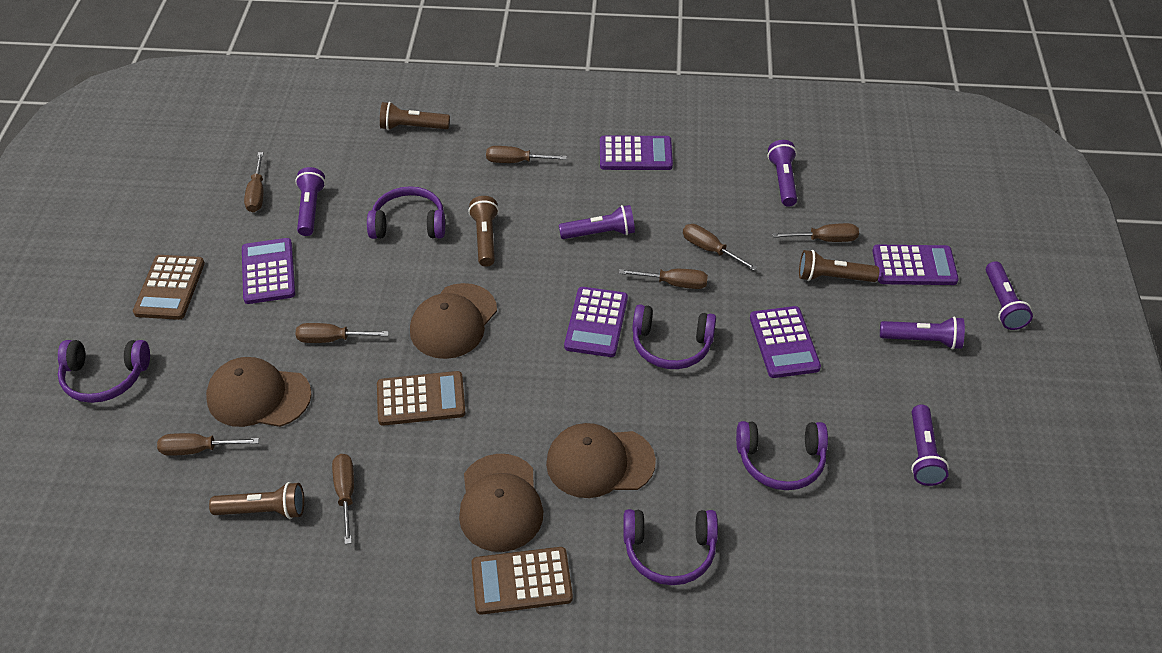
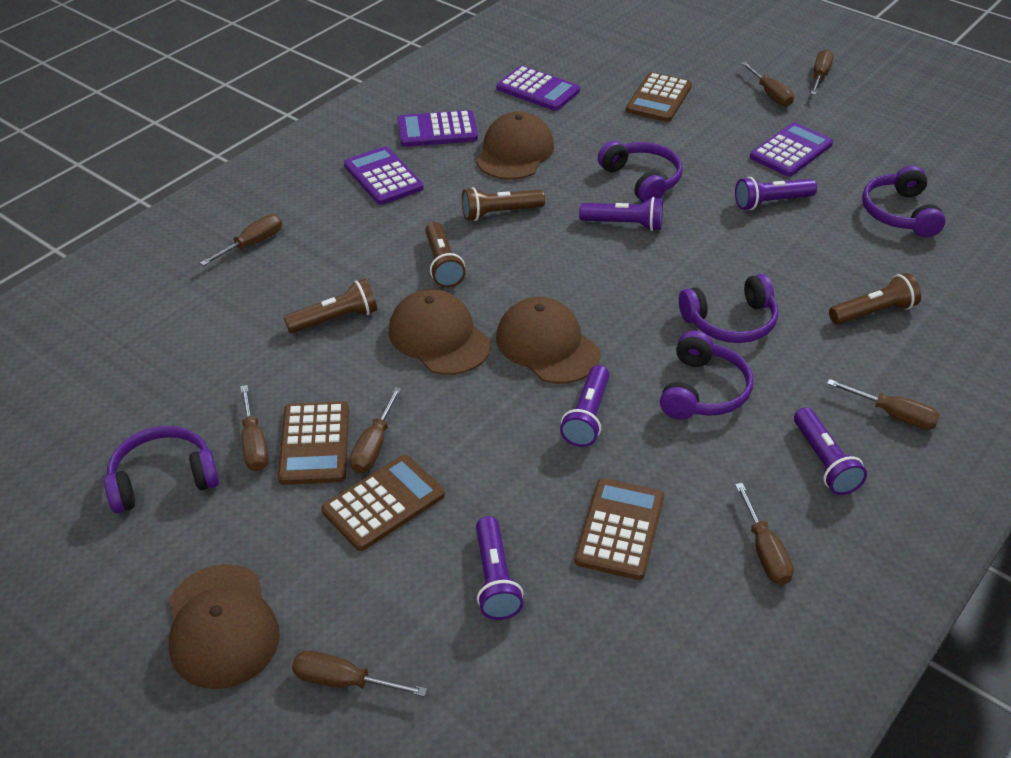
brown calculator: [133,255,205,320] [377,371,466,426] [471,547,573,615] = 3 -> [278,401,349,485] [322,455,445,551] [575,478,664,580] [626,72,692,122] = 4
purple calculator: [242,238,295,304] [564,287,628,357] [600,136,673,170] [750,306,821,378] [872,245,959,285] = 5 -> [344,146,424,205] [397,110,478,147] [497,66,580,111] [750,122,833,177] = 4
purple flashlight: [295,167,326,236] [559,205,635,239] [768,140,797,207] [880,317,965,350] [911,405,949,486] [986,261,1033,330] = 6 -> [476,516,523,620] [560,365,609,447] [579,197,663,231] [735,177,817,210] [794,407,867,495] = 5

